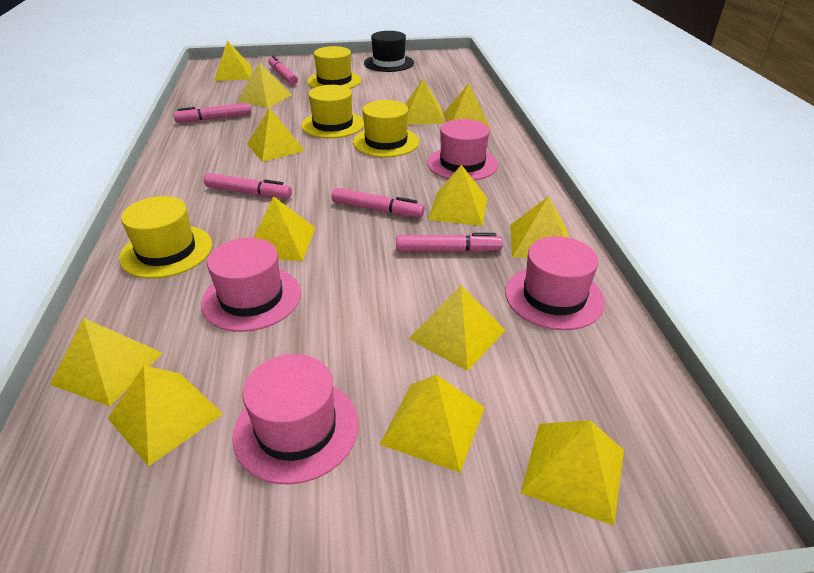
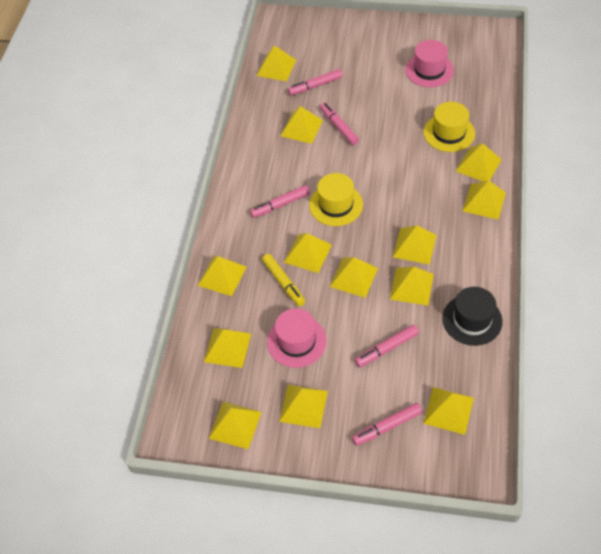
pink hat: [201,238,301,332] [232,354,359,485] [427,119,498,180] [505,236,605,330] = 4 -> [267,308,327,368] [405,40,454,87] = 2
yellow hat: [119,196,212,279] [301,85,364,138] [307,46,362,89] [353,100,419,157] = 4 -> [309,173,363,226] [424,102,475,152] = 2
yellow marker: none = 0 -> [262,254,305,306] = 1

